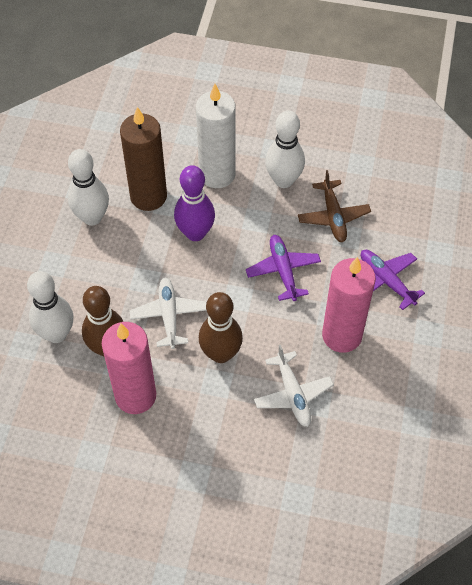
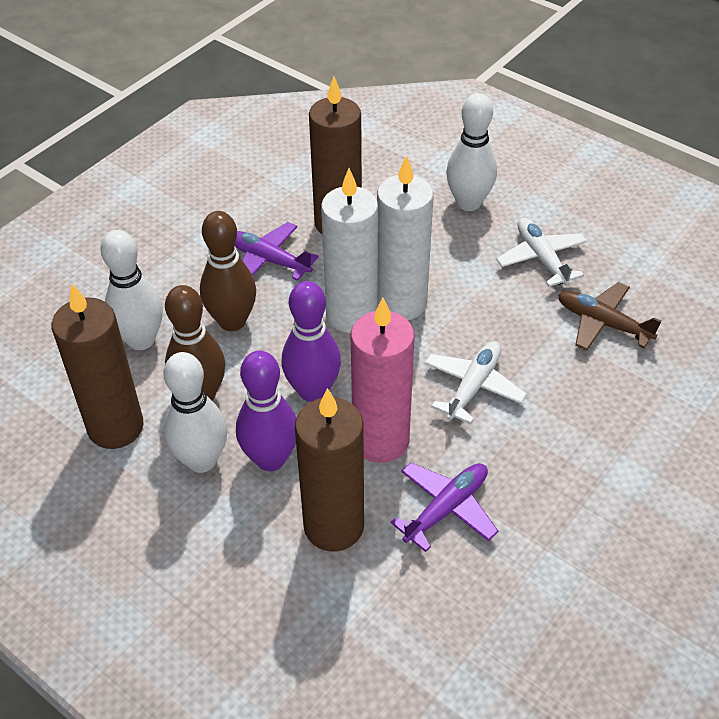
brown candle: [120,107,167,211] = 1 -> [52,284,144,449] [295,388,364,552] [309,76,362,234] = 3
pink candle: [102,322,156,414] [322,257,376,353] = 2 -> [351,298,414,463] = 1
purple bowling pin: [174,165,215,241] = 1 -> [236,350,296,471] [282,281,341,402] = 2
white candle: [196,84,236,188] = 1 -> [321,168,378,333] [377,155,434,320] = 2

